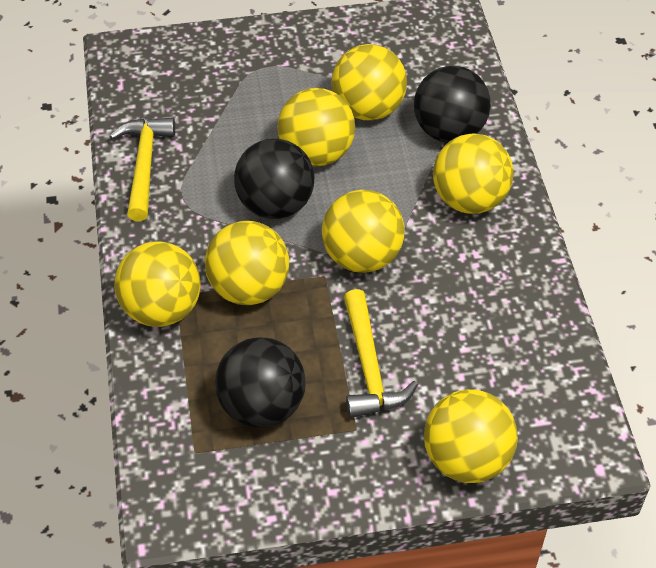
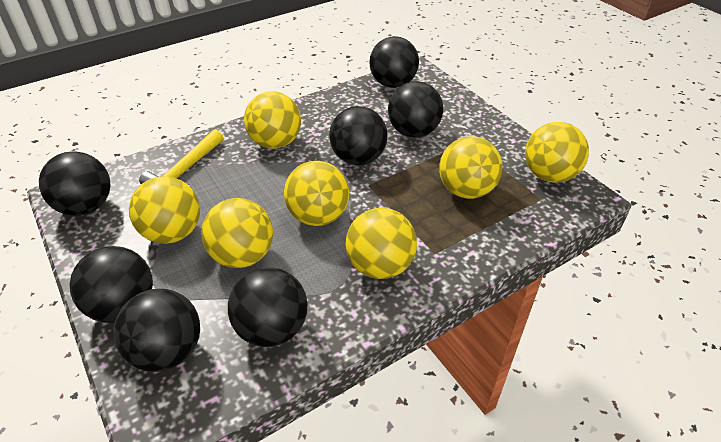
black ball: [215,337,306,428] [234,139,314,219] [414,66,491,143] = 3 -> [39,151,110,216] [70,246,153,323] [113,289,200,372] [228,267,308,347] [329,106,388,165] [369,36,419,88] [388,81,443,138] = 7
yellow hammer: [110,117,175,221] [344,289,418,418] = 2 -> [139,130,224,187] = 1

